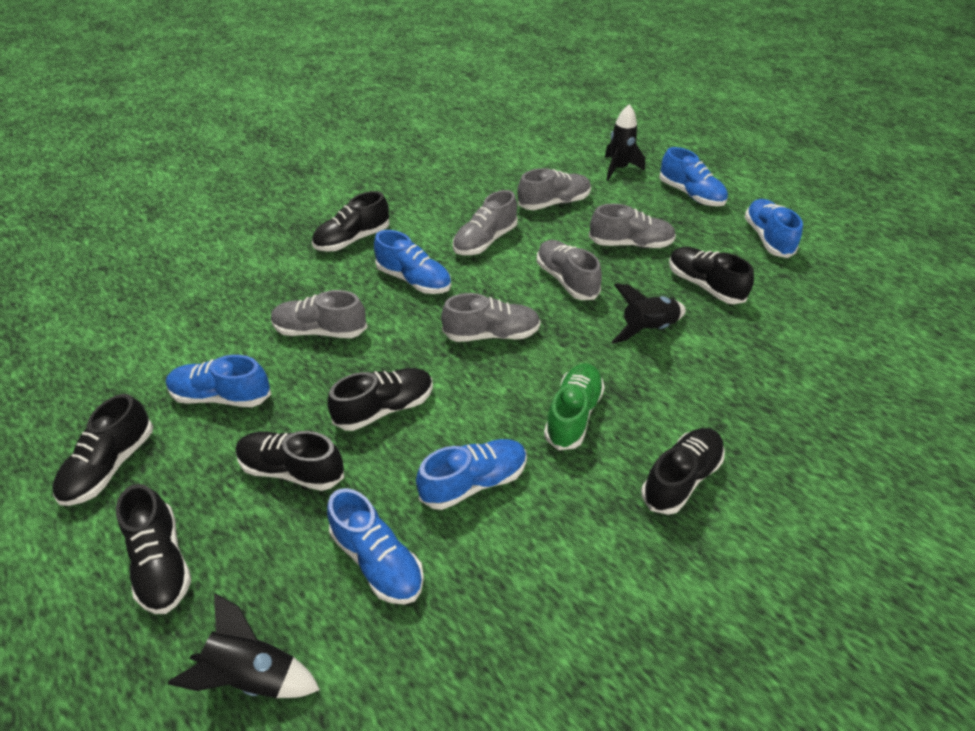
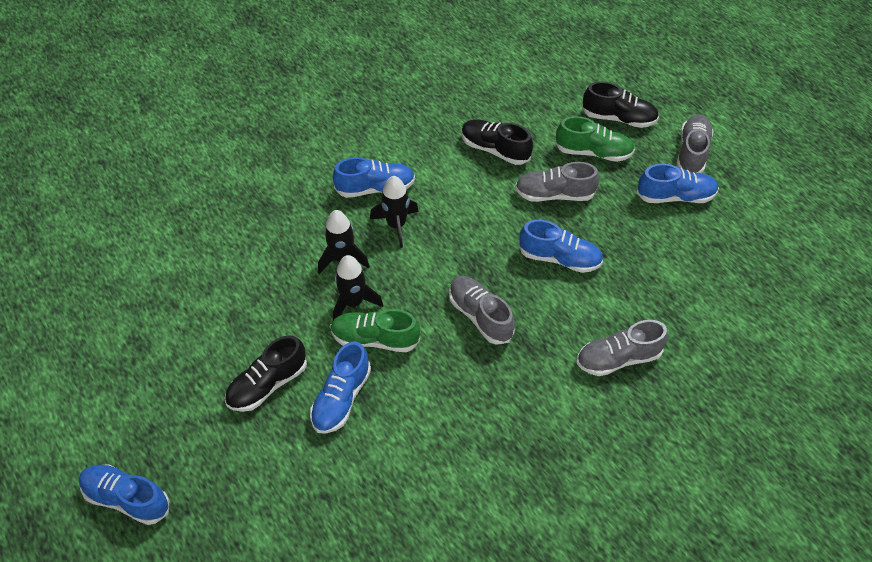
black shoe: [53,394,153,506] [116,484,191,614] [236,431,344,491] [312,191,390,251] [327,368,433,431] [641,428,725,515] [669,247,754,304] = 7 -> [225,335,307,412] [461,119,533,165] [582,81,659,128] = 3
blue shoe: [166,355,271,407] [327,488,424,604] [374,230,451,294] [416,439,527,510] [659,147,728,206] [744,199,803,258] = 6 -> [79,464,170,525] [310,341,371,434] [333,157,415,198] [519,220,603,273] [637,164,719,203] = 5
green shoe: [544,363,605,450] = 1 -> [331,309,420,352] [555,116,635,162] = 2
grey shoe: [271,290,367,338] [441,293,541,342] [453,190,518,255] [517,168,591,210] [537,240,602,300] [589,204,676,248] = 6 -> [449,276,515,345] [515,162,599,202] [577,320,668,376] [677,115,713,173] = 4

